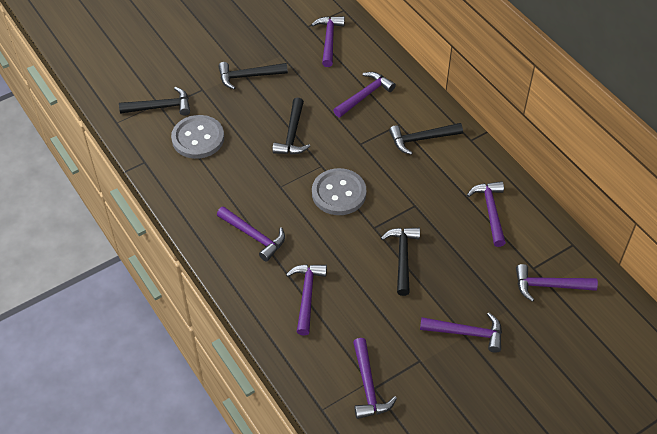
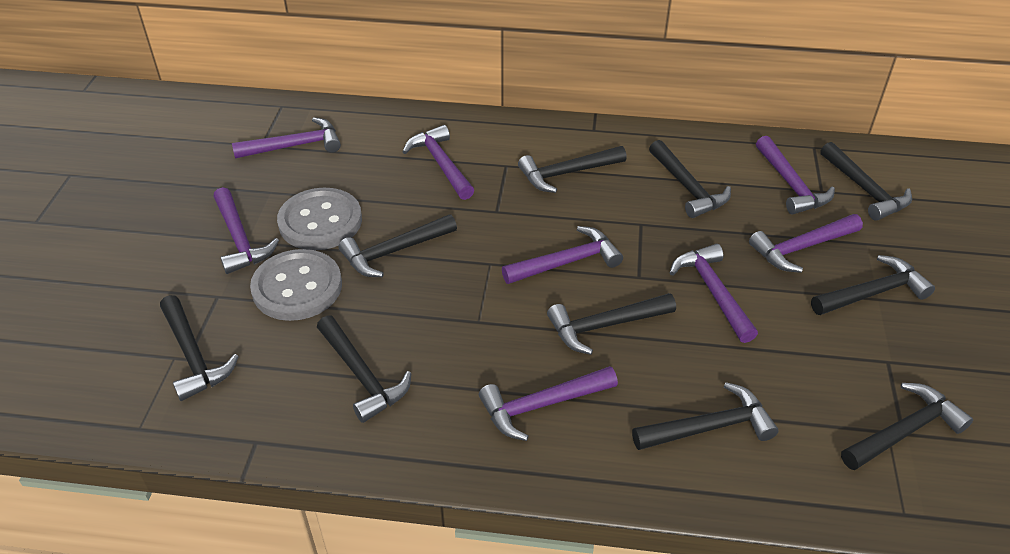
black hammer: [119,87,190,116] [218,62,288,90] [272,98,310,155] [381,228,420,296] [389,123,463,155] = 5 -> [160,295,239,401] [317,315,411,423] [339,214,457,277] [518,146,627,193] [547,293,676,355] [632,382,779,450] [649,140,731,218] [811,255,935,315] [820,142,912,221] [841,383,973,470] = 10

